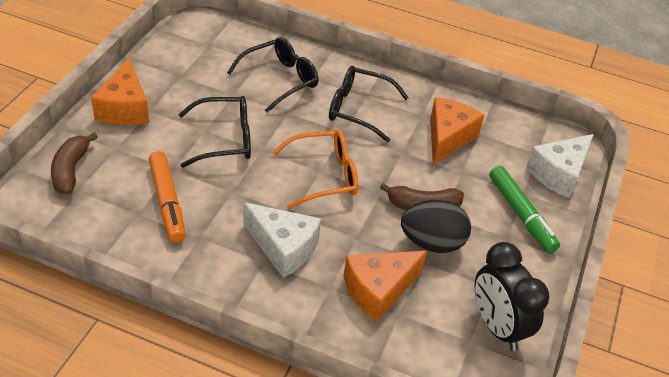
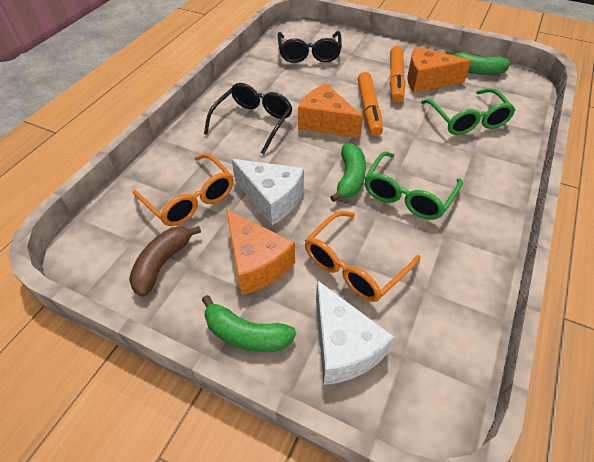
black clock: [475,242,549,351] = 1 -> none = 0
black egg: [401,200,471,253] = 1 -> none = 0
black glasses: [179,96,251,168] [227,37,319,113] [329,66,409,143] = 3 -> [204,83,293,154] [278,31,342,63] = 2
brown banana: [51,132,97,194] [380,183,464,210] = 2 -> [129,226,201,297] = 1
green banana: none = 0 -> [202,295,296,352] [330,143,366,202] [446,51,510,75] = 3
green glasses: none = 0 -> [364,151,463,220] [421,88,516,135] = 2
green marker: [489,166,560,253] = 1 -> none = 0
orange glasses: [272,130,358,209] = 1 -> [133,153,234,226] [305,211,421,302] = 2
orange marker: [149,151,185,243] = 1 -> [358,72,383,136] [390,46,405,103] = 2

